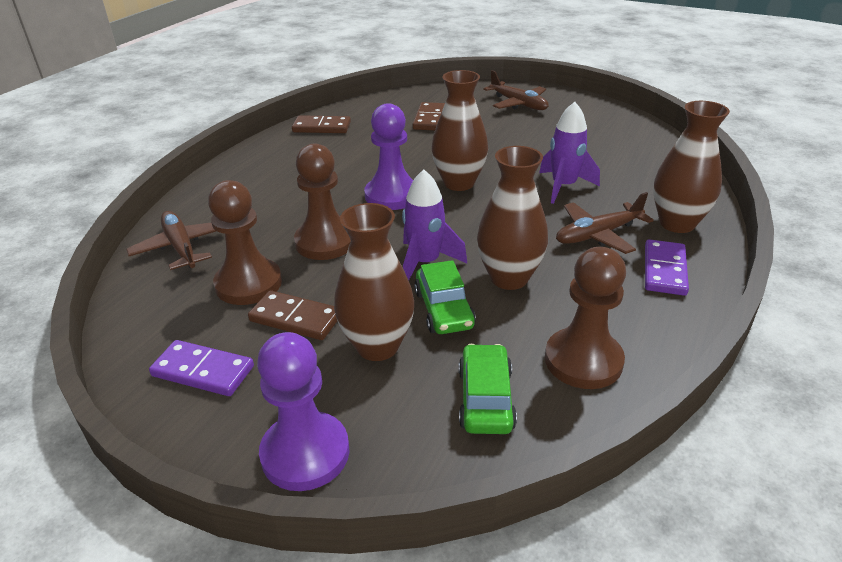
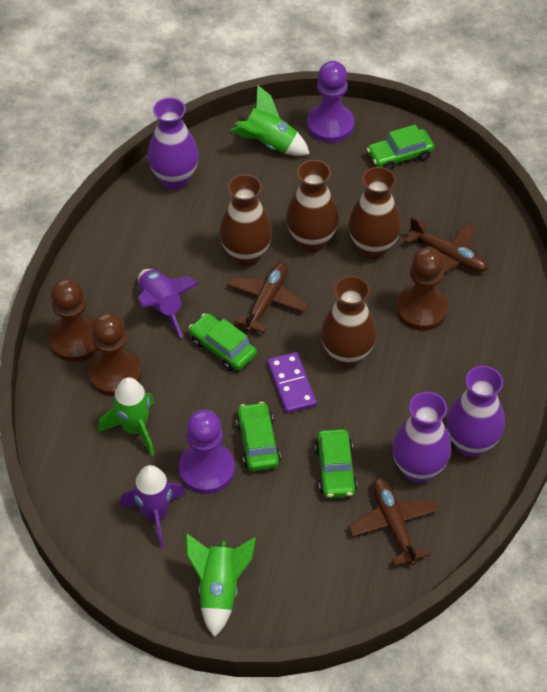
brown domino: [248,290,337,340] [292,115,351,133] [412,102,445,131] = 3 -> none = 0
green car: [414,260,476,334] [459,344,517,434] = 2 -> [189,313,257,371] [236,402,281,471] [315,429,357,498] [367,125,434,170] = 4
green rocket: none = 0 -> [98,377,155,456] [185,533,256,637] [230,85,310,156] = 3
purple domino: [149,340,254,396] [645,239,689,296] = 2 -> [267,352,317,414] = 1
purple vase: none = 0 -> [148,98,199,190] [392,392,451,483] [447,366,505,457] = 3

